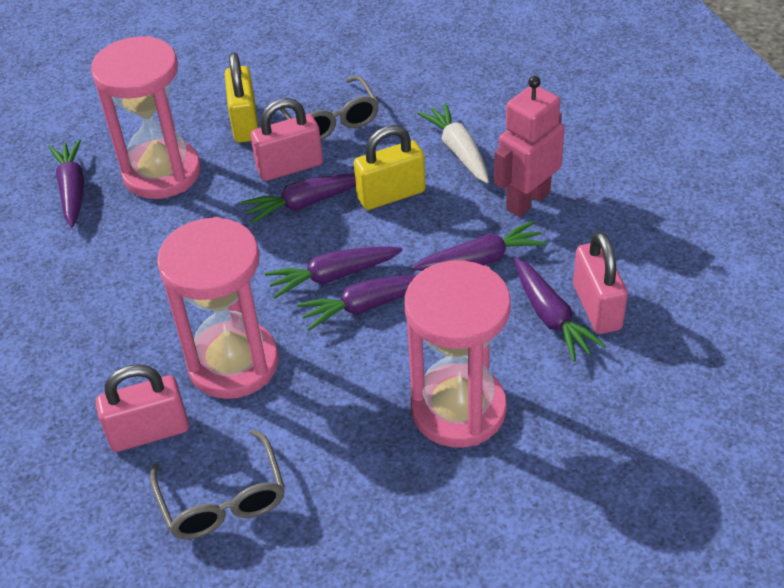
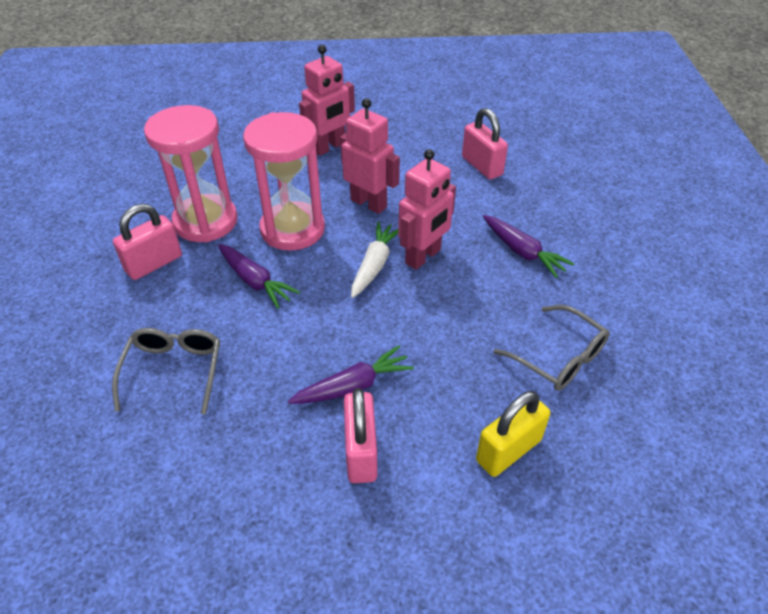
pink hourglass: [91,36,201,199] [157,217,279,399] [405,260,511,447] = 3 -> [144,105,238,242] [243,112,325,251] = 2
pink robot: [494,76,565,217] = 1 -> [299,45,355,156] [340,98,400,214] [398,149,456,270] = 3
purple carrot: [49,139,84,227] [241,173,356,224] [265,246,402,298] [297,274,418,331] [411,221,548,271] [514,257,606,362] = 6 -> [218,244,300,309] [288,345,414,404] [483,215,574,278] = 3
yellow padlock: [225,53,258,143] [354,125,426,210] = 2 -> [476,391,550,477] = 1

